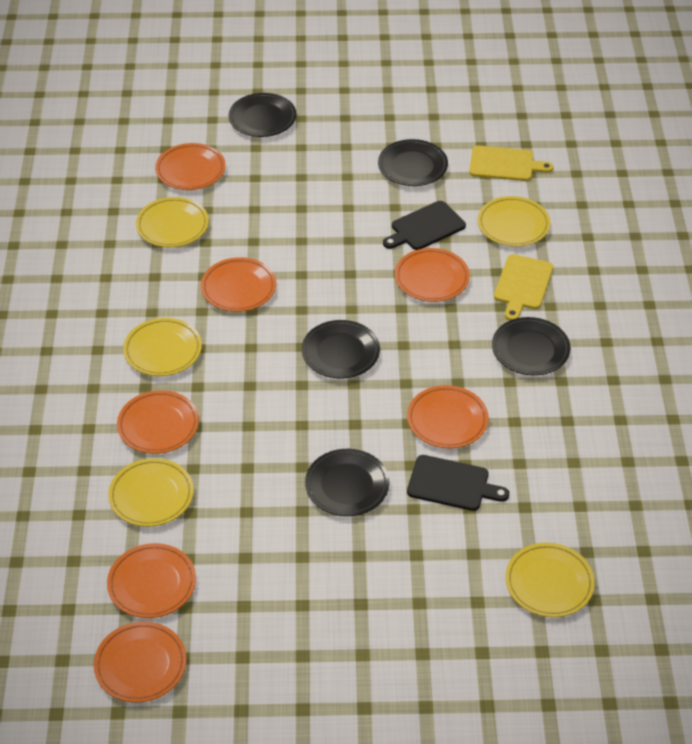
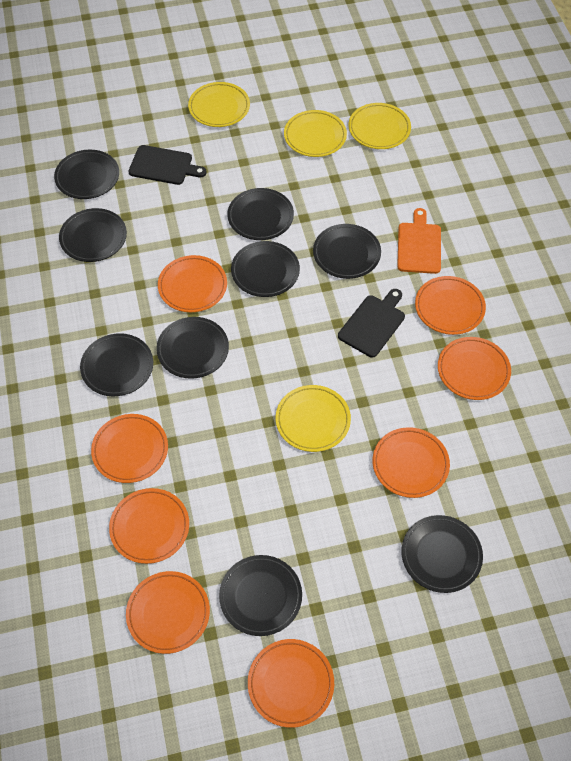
black plate: [229,93,297,137] [302,320,380,379] [305,449,389,516] [378,139,448,186] [492,317,570,376] = 5 -> [54,150,119,199] [59,208,127,262] [80,333,153,396] [157,317,229,379] [219,555,302,636] [227,188,294,240] [231,241,300,297] [313,224,381,279] [402,515,483,593] = 9
orange cutting board: none = 0 -> [397,208,441,274] = 1
orange plate: [94,621,187,703] [107,543,196,618] [117,390,199,454] [155,143,226,190] [201,257,276,312] [395,248,470,302] [407,385,489,448] = 7 -> [91,414,168,483] [109,488,189,564] [126,571,210,654] [158,255,227,312] [248,639,334,728] [373,427,450,498] [415,276,486,335] [438,337,511,400] = 8
yellow cutting board: [469,146,554,181] [494,254,553,321] = 2 -> none = 0
yellow plate: [108,458,194,527] [123,318,202,376] [136,197,209,247] [477,196,550,247] [505,543,595,617] = 5 -> [188,82,250,127] [276,385,351,452] [284,110,347,157] [349,103,411,149] = 4

